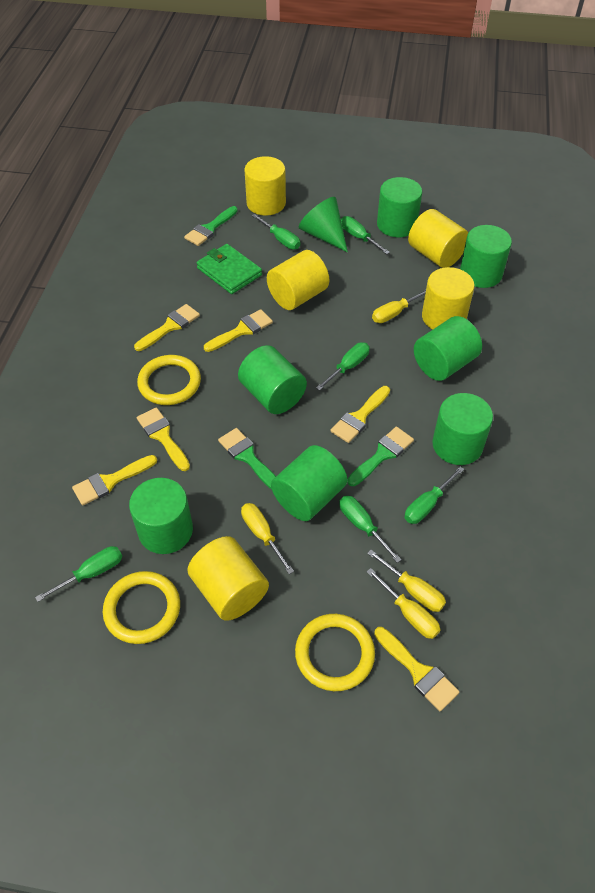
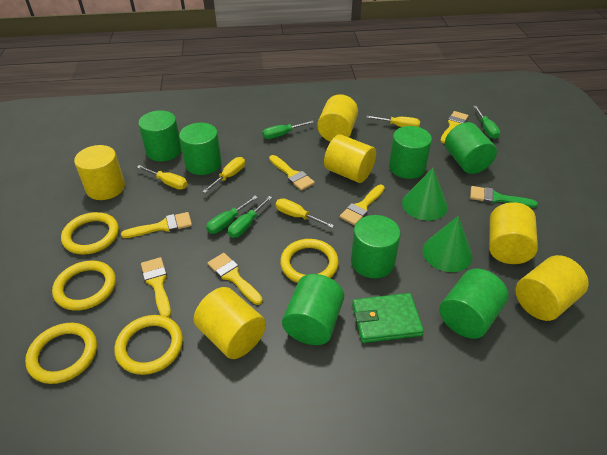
green brush: [184,206,238,246] [218,428,276,489] [347,427,414,486] = 3 -> [470,186,538,208] = 1
green cone: [299,197,348,253] = 1 -> [402,168,448,221] [422,216,473,272] = 2
green screwdriver: [35,546,122,602] [252,214,300,249] [316,342,370,391] [339,496,402,563] [341,216,390,254] [404,466,464,524] = 6 -> [206,196,258,234] [228,196,272,238] [262,120,314,139] [473,106,500,139] = 4
yellow cylinder: [187,536,269,621] [244,156,286,216] [267,250,329,310] [408,209,468,268] [422,267,475,330] = 5 -> [74,145,125,200] [194,287,266,359] [317,94,358,142] [324,134,376,183] [489,202,538,264] [515,255,589,321] = 6
yellow ring: [103,571,180,644] [137,355,201,405] [295,614,375,691] = 3 -> [25,323,97,384] [52,260,116,311] [61,212,119,255] [114,315,183,375] [280,239,339,283] = 5

